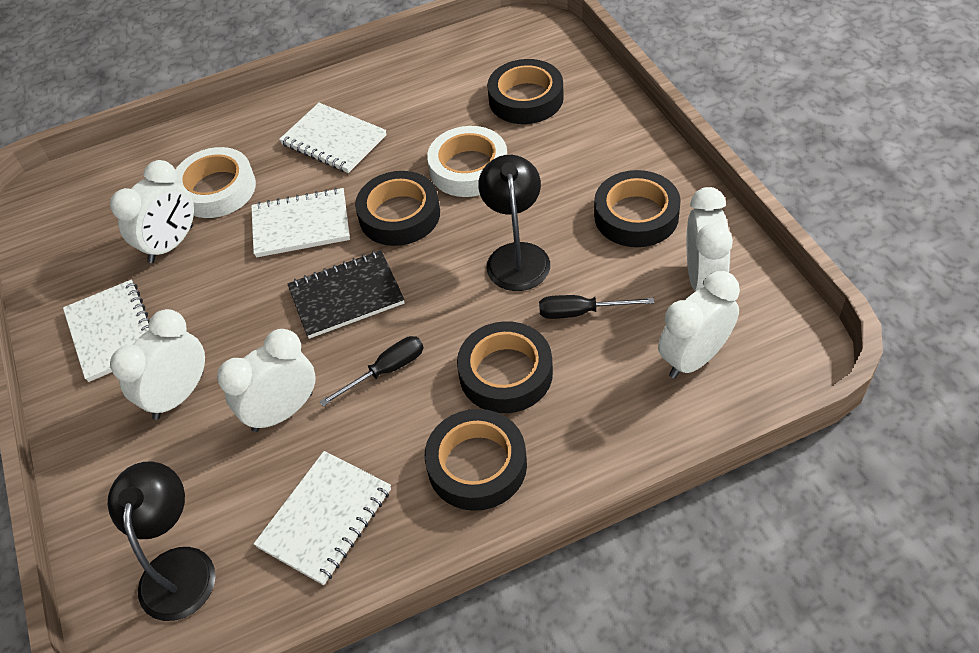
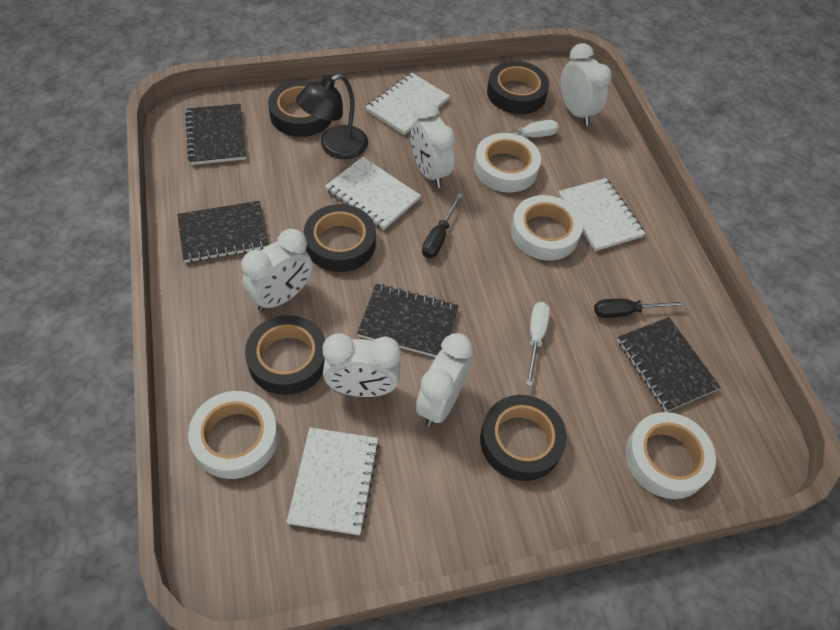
black lamp: [108,461,215,621] [478,155,550,291] = 2 -> [296,73,368,159] = 1
black notebook: [287,250,405,339] = 1 -> [177,201,269,263] [185,104,246,165] [357,284,459,357] [617,317,721,412] = 4
white screwdriver: none = 0 -> [483,120,559,139] [526,302,550,386] = 2
white tape: [174,147,256,218] [427,126,507,197] = 2 -> [188,391,278,479] [474,133,541,193] [511,195,583,260] [625,412,716,499] = 4

